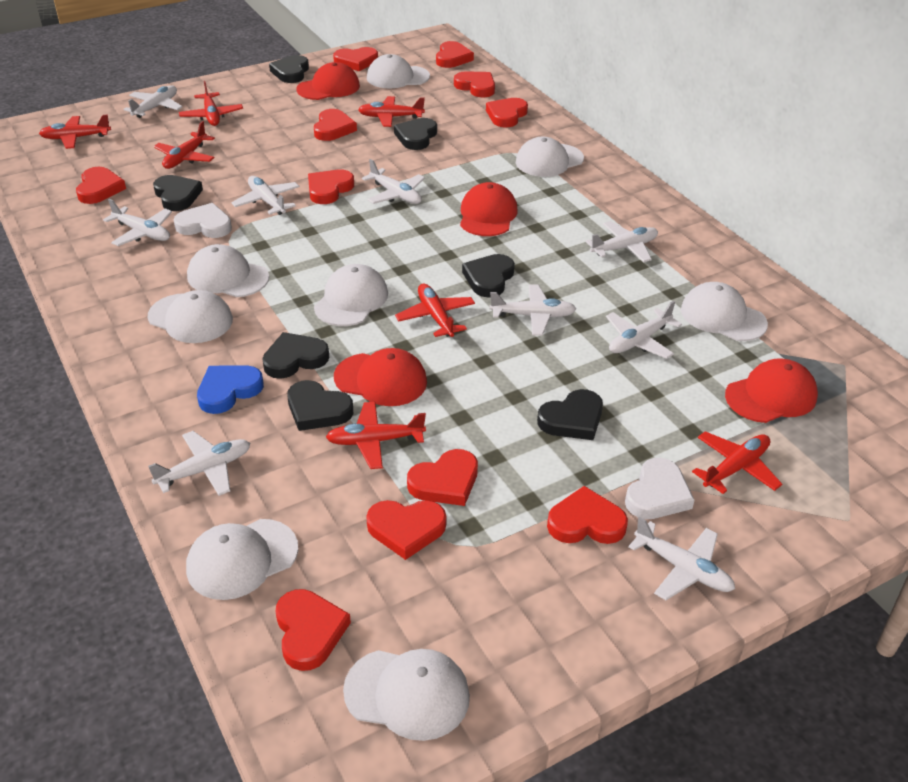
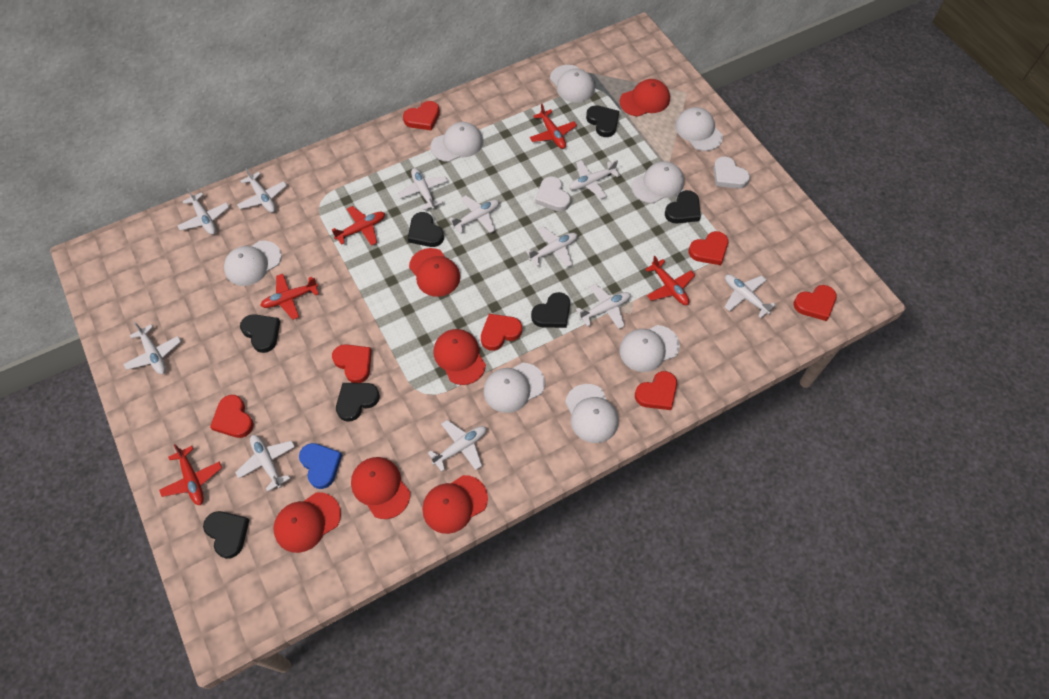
red cap: [297,62,360,100] [334,348,427,406] [460,182,518,236] [725,359,818,423] = 4 -> [273,492,341,553] [351,457,410,519] [409,248,460,297] [422,475,488,534] [434,329,486,385] [620,79,670,117] = 6
red heart: [76,167,126,204] [276,589,351,671] [308,170,354,204] [314,109,357,141] [333,47,378,71] [366,500,446,560] [407,449,478,506] [436,41,474,68] [454,71,495,98] [486,98,528,127] [547,486,628,544] = 11 -> [210,395,254,438] [332,344,372,383] [403,101,440,130] [481,314,522,351] [635,371,677,410] [689,231,728,265] [794,285,837,321] = 7
red plane: [39,114,111,149] [154,121,215,169] [179,81,243,126] [326,402,426,469] [358,96,425,127] [395,284,475,337] [692,431,782,494] = 7 -> [159,444,222,505] [260,274,319,320] [332,206,385,246] [530,104,577,149] [645,256,695,305] = 5
white plane: [103,199,172,246] [123,85,183,118] [148,431,250,496] [231,176,300,215] [362,159,425,204] [489,284,576,336] [585,221,658,262] [606,301,682,359] [628,517,735,600] = 9 -> [124,322,181,374] [177,188,229,235] [235,435,295,492] [237,168,287,212] [398,168,448,210] [428,420,486,472] [449,195,499,234] [525,226,578,267] [569,160,620,199] [576,284,631,329] [725,274,776,318] = 11

